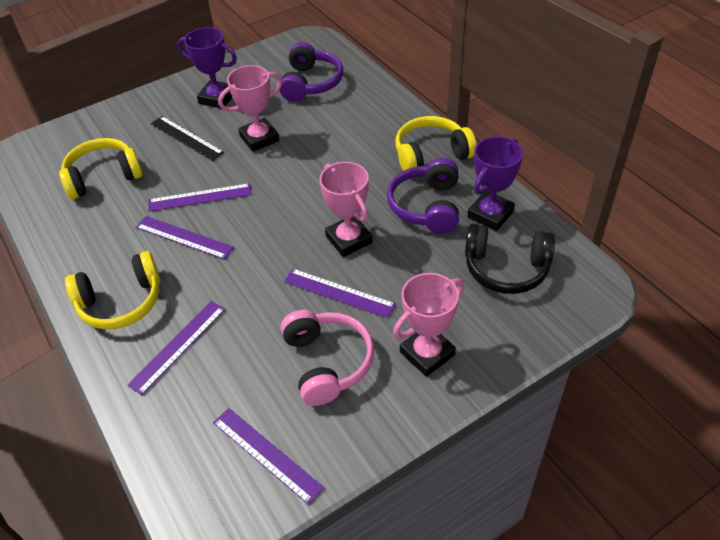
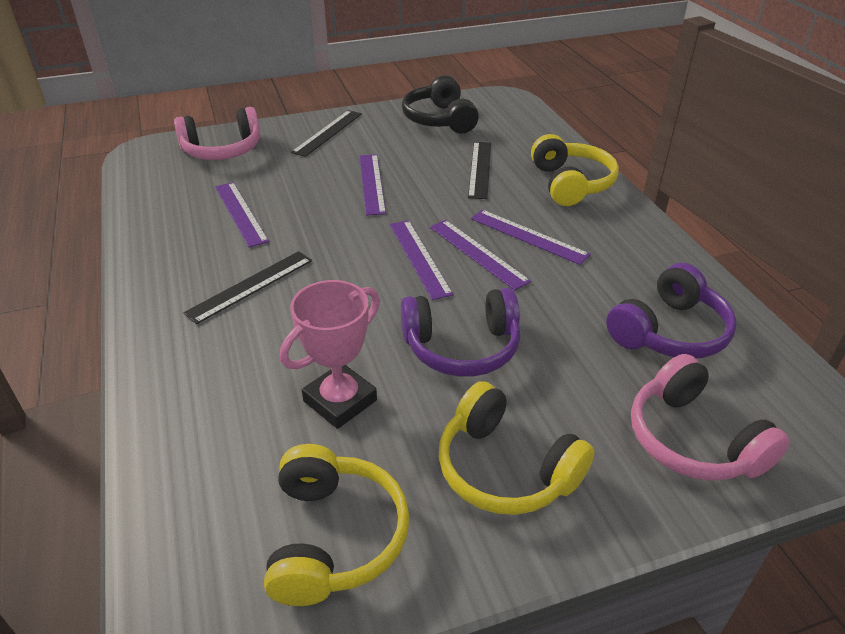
black ruler: [151,116,224,161] = 1 -> [183,251,312,324] [291,110,362,157] [468,142,491,199] = 3
pink headphones: [281,310,374,406] = 1 -> [174,107,261,160] [631,354,790,481] = 2
pink trophy: [218,65,282,152] [319,162,372,257] [393,273,464,377] = 3 -> [280,280,380,429] = 1
purple trophy: [178,27,237,109] [467,136,523,231] = 2 -> none = 0

